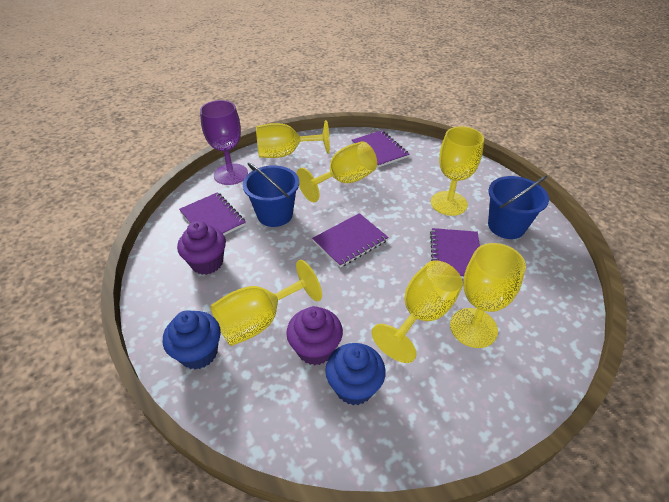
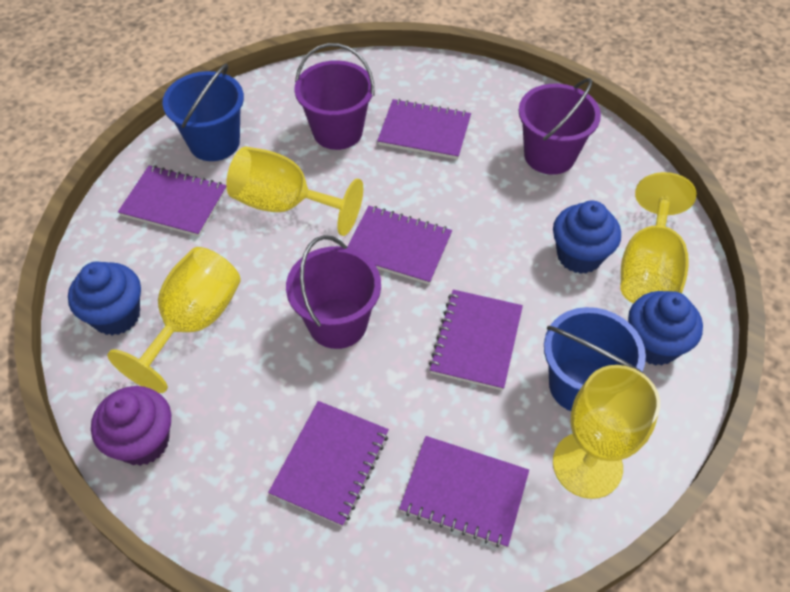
blue cupcake: [163,310,221,370] [325,343,386,405] = 2 -> [68,261,141,335] [553,201,621,274] [628,291,703,366] = 3
purple bucket: none = 0 -> [286,235,381,349] [294,43,374,150] [519,78,601,175] = 3
purple cupcake: [177,221,226,275] [286,306,343,365] = 2 -> [91,386,171,466] = 1
purple goblet: [200,100,248,185] = 1 -> none = 0
purple notebook: [179,192,246,235] [312,213,389,268] [352,130,410,167] [430,228,480,279] = 4 -> [118,165,227,237] [268,401,389,527] [347,206,452,285] [377,99,471,160] [399,436,529,548] [429,290,523,391] = 6
yellow goblet: [210,260,322,346] [256,120,330,158] [297,141,377,203] [372,260,463,363] [431,126,484,216] [450,243,526,348] = 6 -> [107,247,241,393] [226,147,363,236] [553,365,660,499] [621,172,696,304] = 4

